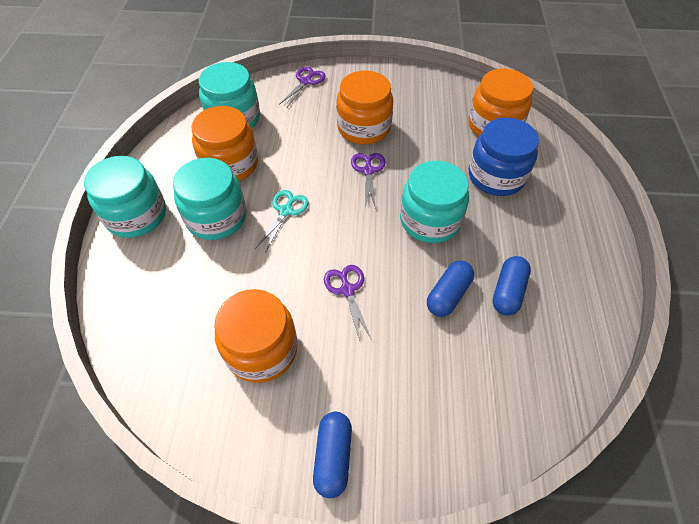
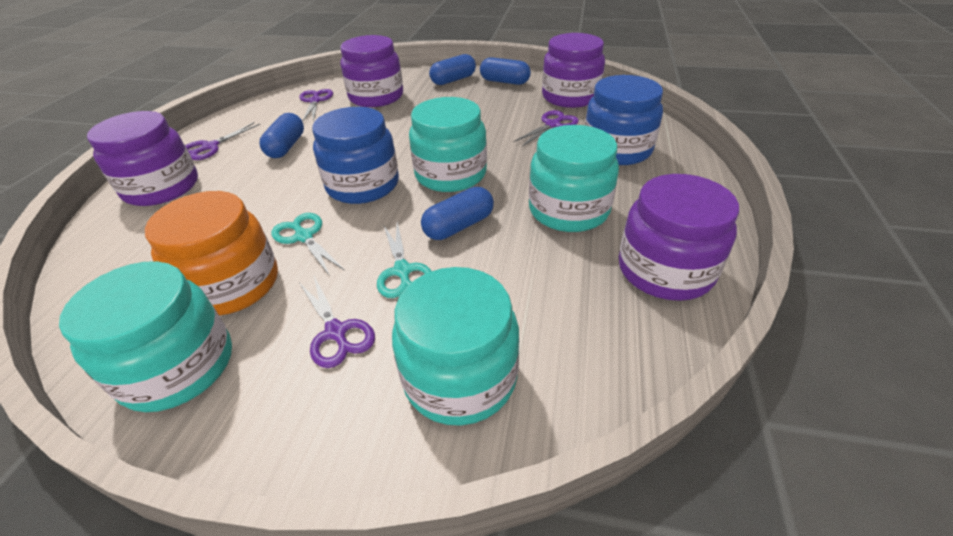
blue capsule: [313,412,352,498] [427,261,474,317] [493,256,531,316] = 3 -> [259,113,304,158] [421,187,494,240] [429,54,476,85] [480,57,531,85] = 4
blue jar: [469,118,539,196] = 1 -> [312,107,399,204] [585,75,663,165] = 2
orange jar: [191,106,258,181] [215,289,298,383] [336,70,393,145] [469,69,533,136] = 4 -> [145,191,278,315] = 1
purple jar: none = 0 -> [87,111,198,206] [340,35,403,107] [542,33,605,108] [619,174,739,301] = 4
purple scissors: [280,67,326,107] [324,265,372,341] [351,153,385,209] = 3 -> [185,122,260,160] [299,89,333,122] [299,276,375,368] [513,110,579,147] = 4
turquoise scissors: [255,190,309,253] = 1 -> [271,213,344,276] [377,222,431,298] = 2

